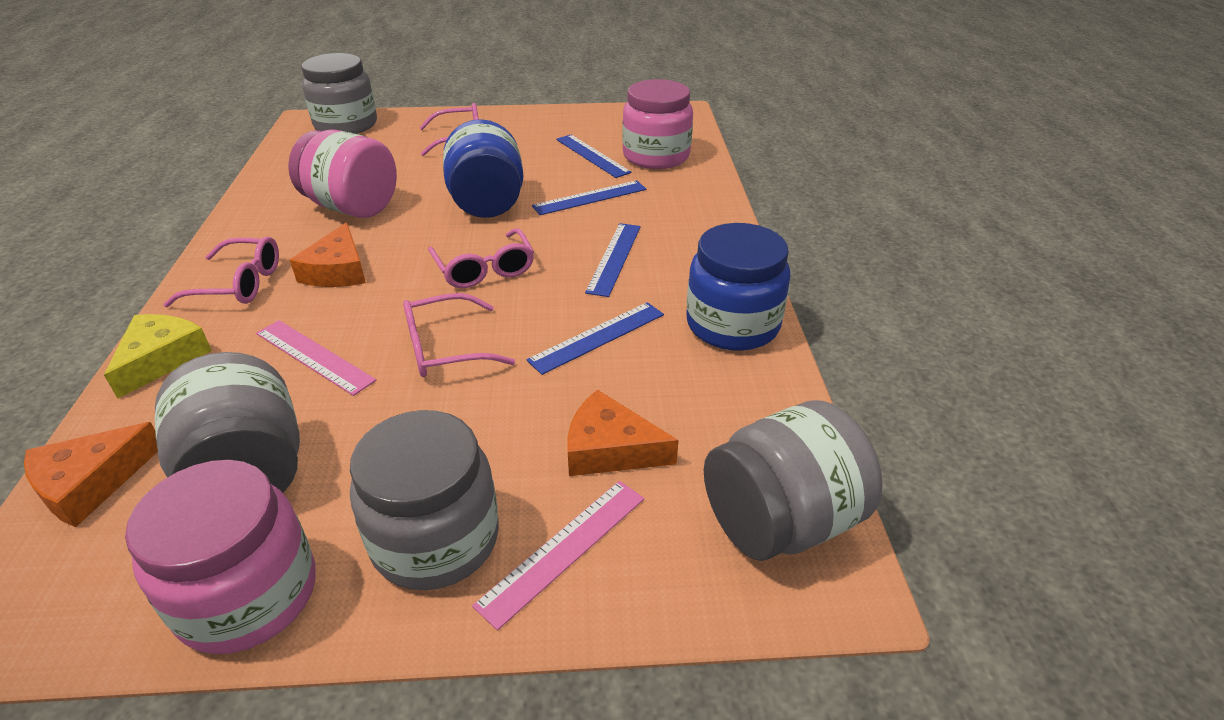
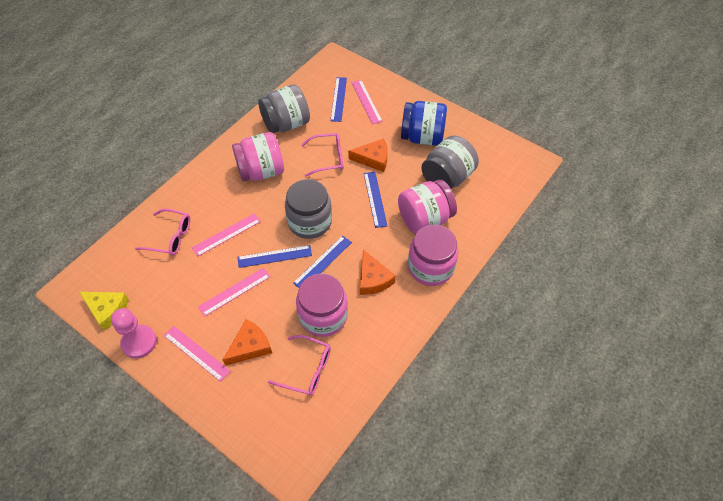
blue jar: [443,119,523,218] [686,223,790,351] = 2 -> [401,101,447,146] = 1
grey jar: [154,352,300,493] [301,53,377,134] [350,410,499,590] [704,400,882,561] = 4 -> [258,84,310,133] [285,179,332,239] [421,135,479,189] = 3
pink glasses: [163,236,279,307] [403,293,515,377] [419,103,479,156] [428,228,534,288] = 4 -> [135,208,190,255] [268,335,331,396] [301,133,343,177] = 3
pink jar: [125,460,315,654] [288,129,397,218] [622,79,693,169] = 3 -> [232,132,284,182] [296,274,348,337] [398,180,457,234] [408,225,458,286] = 4
pink pawn: none = 0 -> [111,308,157,358] = 1
pink ruler: [256,320,376,396] [472,481,644,630] = 2 -> [164,326,230,382] [192,213,261,256] [198,268,270,317] [351,80,383,124] = 4

